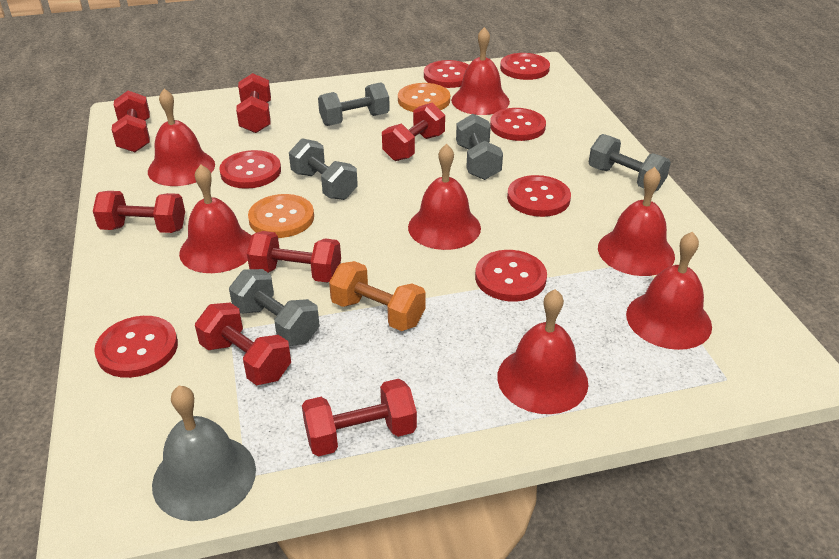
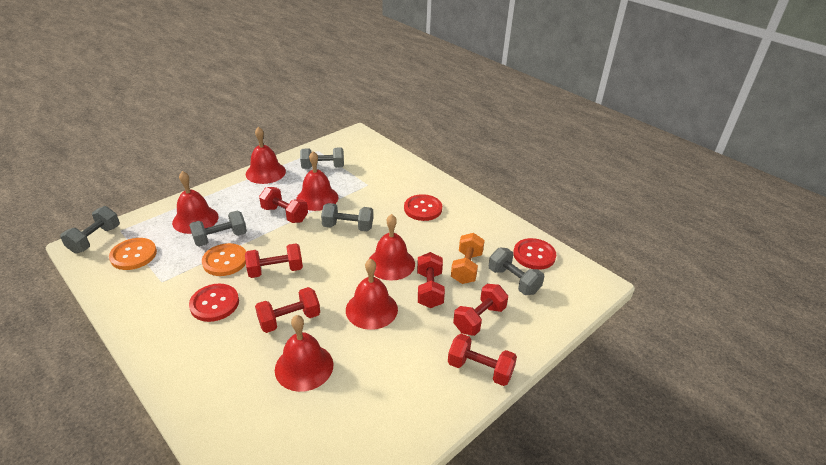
grey bell: [152,386,256,521] = 1 -> none = 0
red bell: [148,89,215,186] [179,165,251,273] [408,144,481,250] [451,27,510,115] [497,289,588,414] [598,167,675,276] [626,232,712,350] = 7 -> [172,171,218,234] [246,127,286,184] [275,315,333,392] [297,151,338,211] [346,258,398,330] [369,214,415,281] = 6
red button: [94,316,178,378] [219,150,281,189] [424,60,469,88] [475,250,547,302] [490,108,546,141] [500,53,550,80] [507,175,571,217] = 7 -> [189,284,239,322] [404,194,442,221] [513,238,556,270] = 3
red dumbbell: [93,191,185,233] [112,91,150,152] [195,303,291,385] [236,73,271,133] [247,231,341,283] [302,379,417,457] [382,103,445,161] = 7 -> [245,243,303,278] [255,287,320,333] [259,187,308,223] [417,252,445,308] [448,334,517,386] [453,284,508,336] = 6

